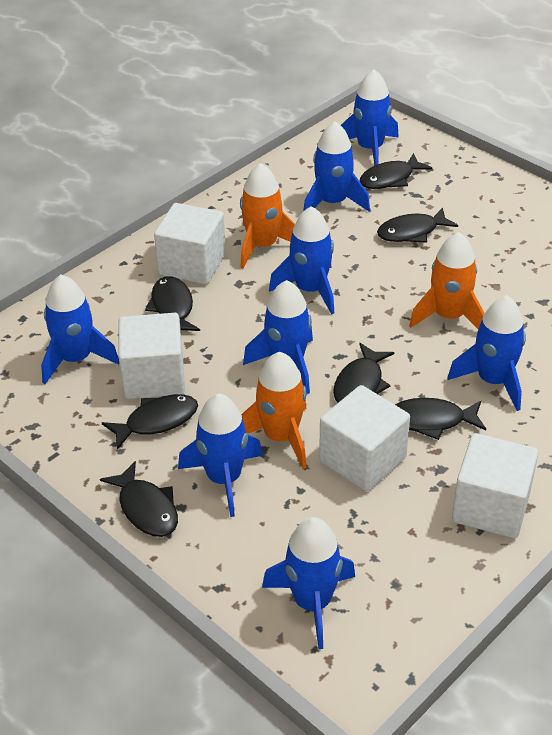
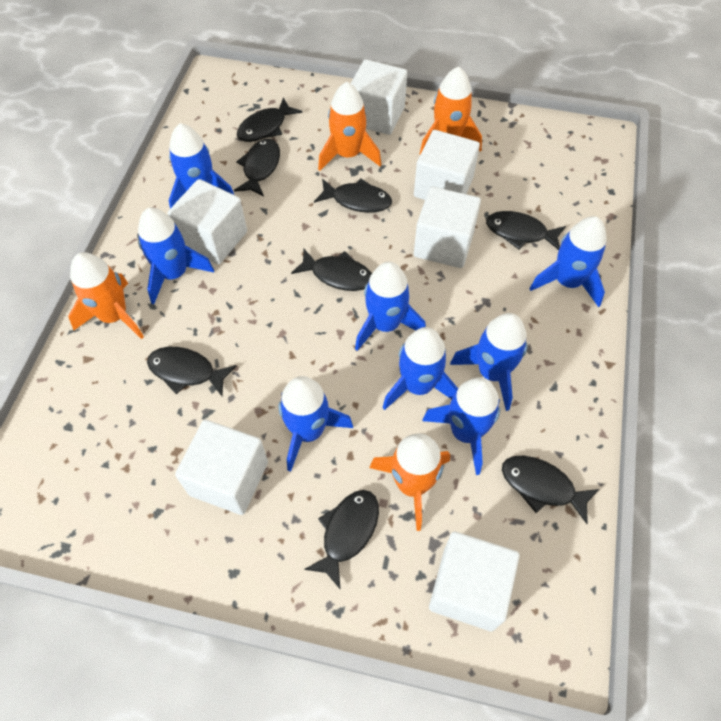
black fish: [100,461,178,537] [102,394,198,450] [145,276,200,331] [333,343,394,403] [360,153,432,189] [377,207,458,243] [395,398,486,440] = 7 -> [147,347,236,396] [234,139,280,197] [237,97,302,142] [291,249,372,291] [304,490,379,590] [314,179,392,213] [486,211,566,250] [502,455,600,524] = 8
orange rocket: [240,163,295,268] [241,352,307,469] [409,232,484,329] = 3 -> [68,252,144,339] [318,82,381,171] [369,433,450,531] [420,66,482,154] = 4
white cube: [118,313,185,399] [154,203,226,284] [319,385,410,491] [452,433,539,538] = 4 -> [168,179,247,265] [175,420,268,515] [351,59,407,135] [414,130,480,200] [414,187,481,268] [429,532,520,631] = 6

